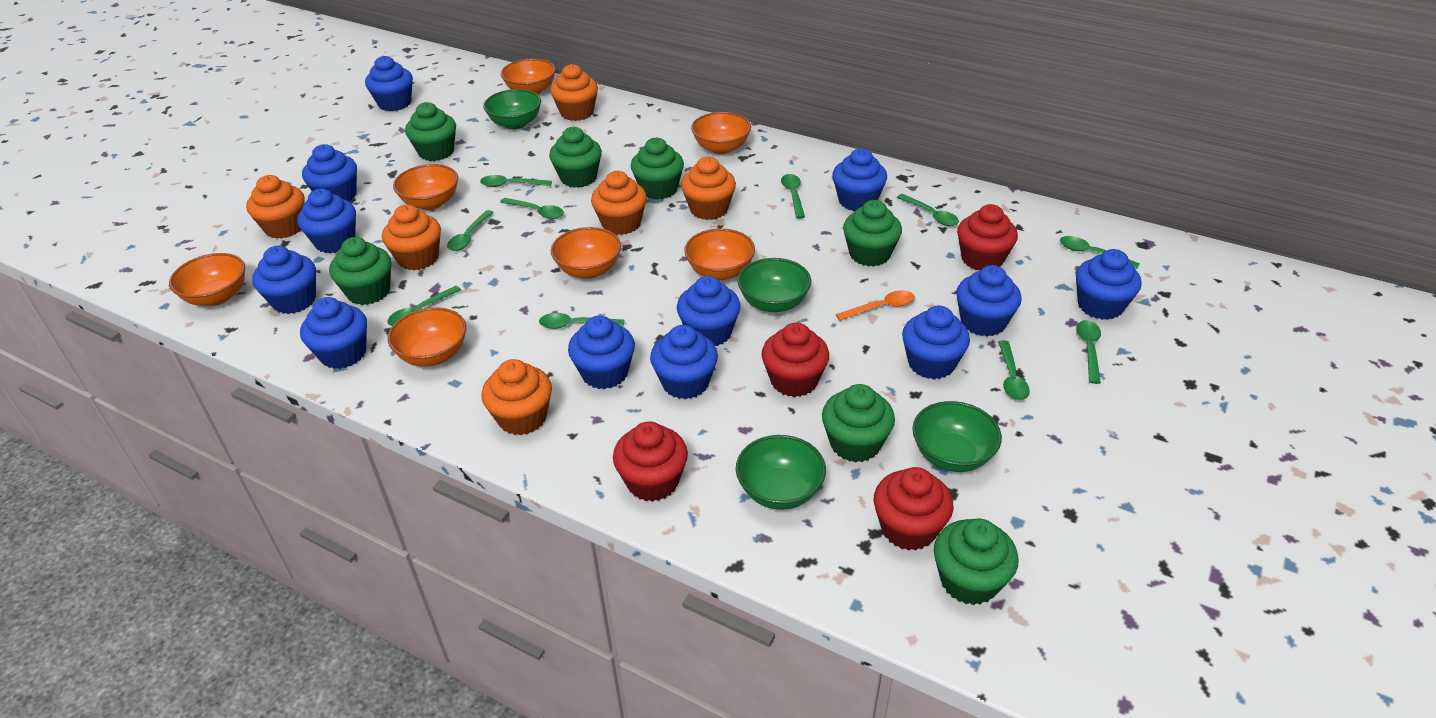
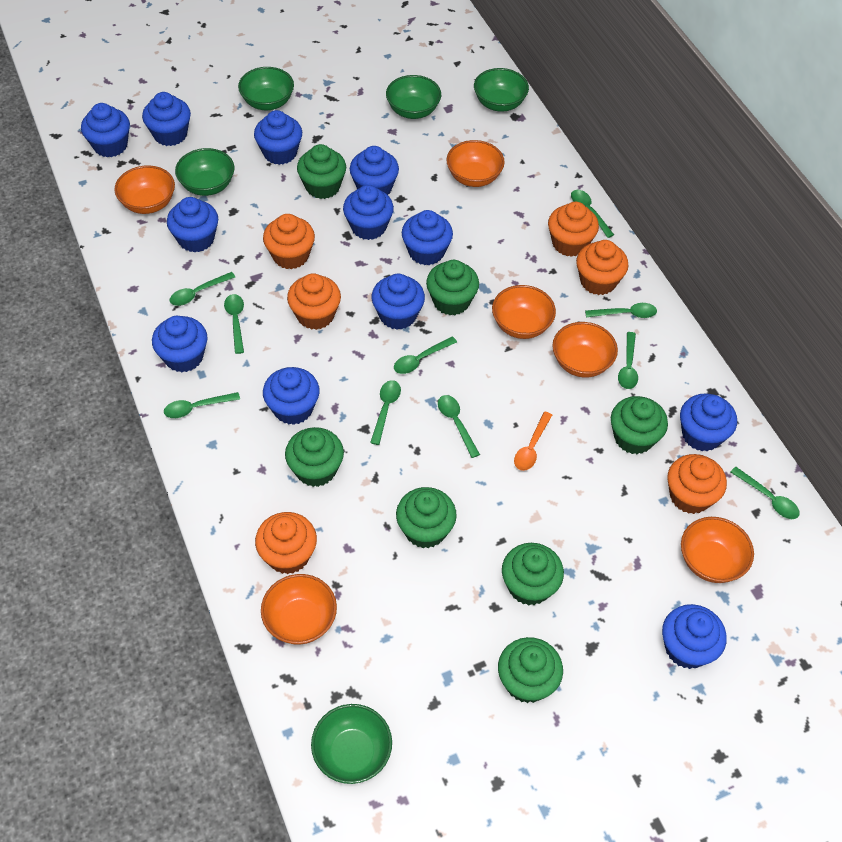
green bowl: [483,89,541,129] [736,435,826,510] [738,258,811,312] [912,401,1002,472] = 4 -> [175,148,235,196] [238,67,294,110] [311,704,392,784] [386,75,441,119] [474,68,529,112] = 5
orange bowl: [169,253,245,306] [388,307,466,366] [393,164,458,210] [501,59,556,95] [551,227,621,279] [684,228,755,280] [691,112,751,154] = 7 -> [114,165,175,214] [261,574,337,645] [446,140,505,187] [492,285,556,339] [552,322,618,377] [681,517,754,583] = 6
red cupcake: [613,421,688,502] [762,322,829,397] [874,467,953,551] [957,204,1018,271] = 4 -> none = 0

